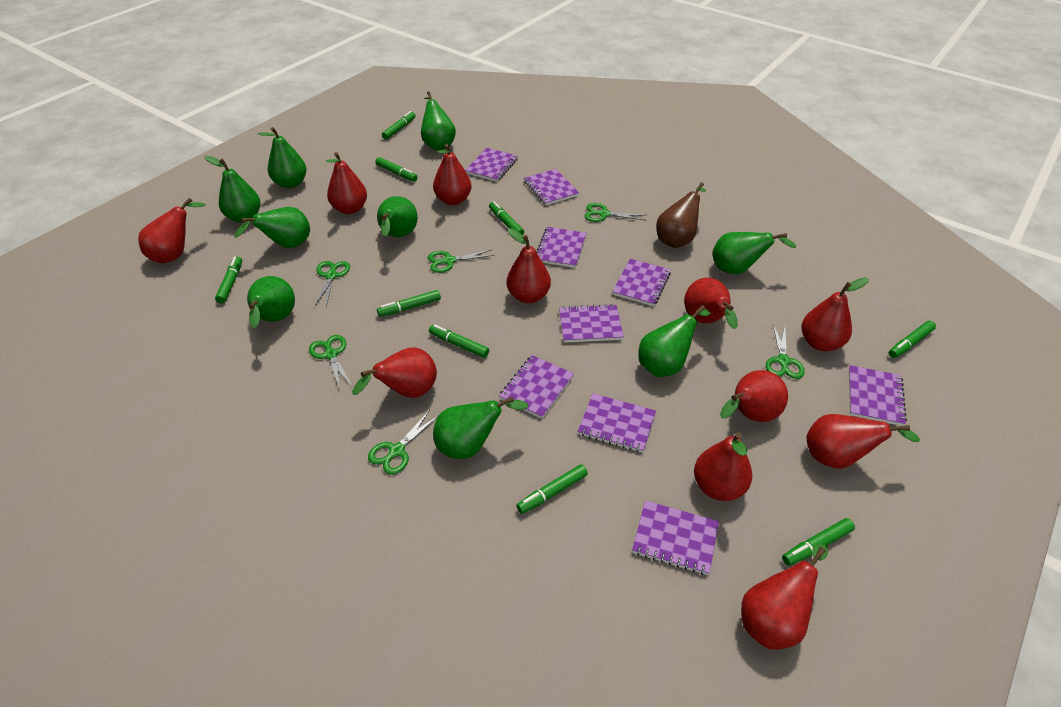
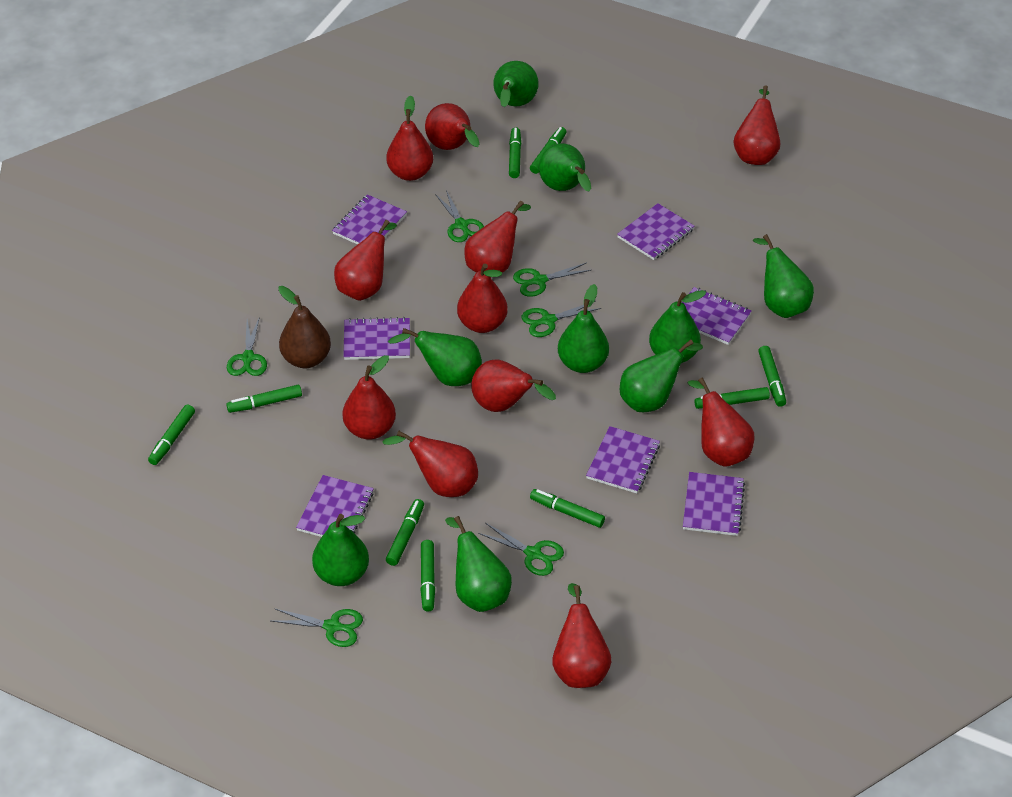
purple notebook: [465,148,518,182] [499,355,574,419] [524,169,579,205] [536,227,587,268] [559,304,624,343] [578,393,656,453] [612,259,671,306] [632,500,719,575] [849,365,907,426] = 9 -> [296,475,374,537] [332,194,407,244] [343,317,410,360] [586,426,660,493] [617,203,694,260] [682,287,751,345] [683,472,745,536] = 7

